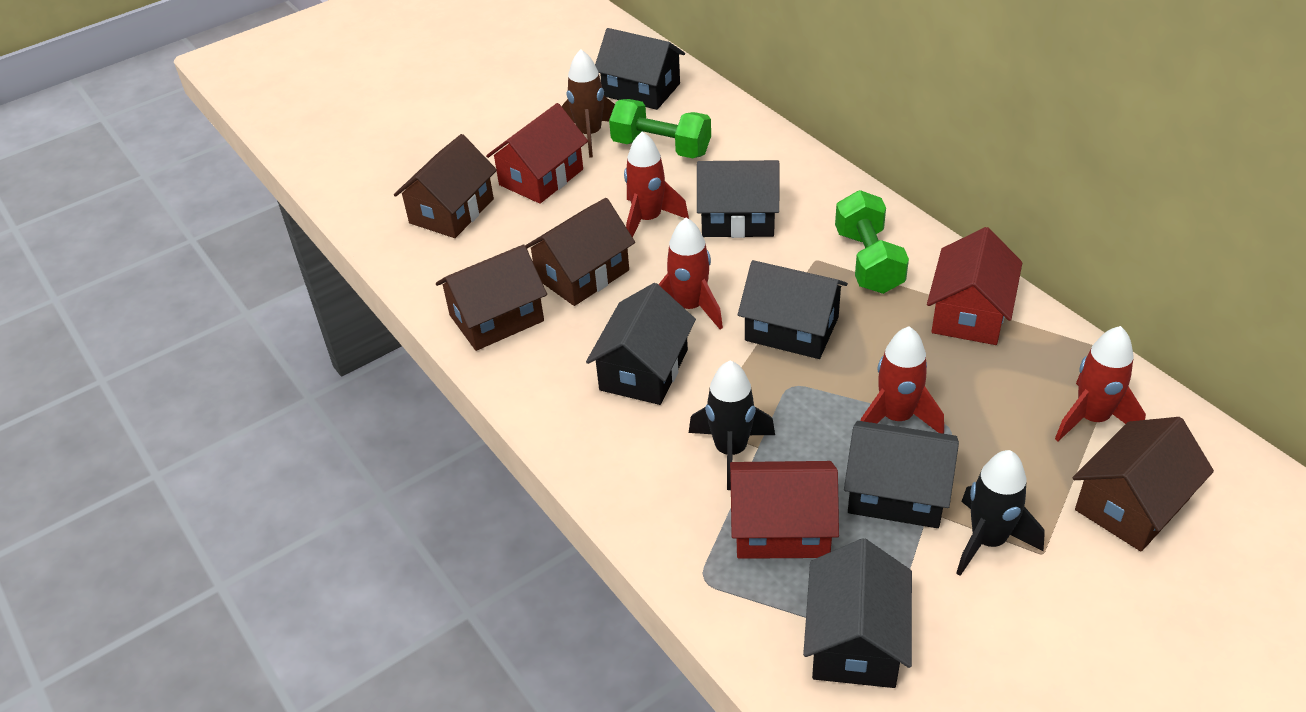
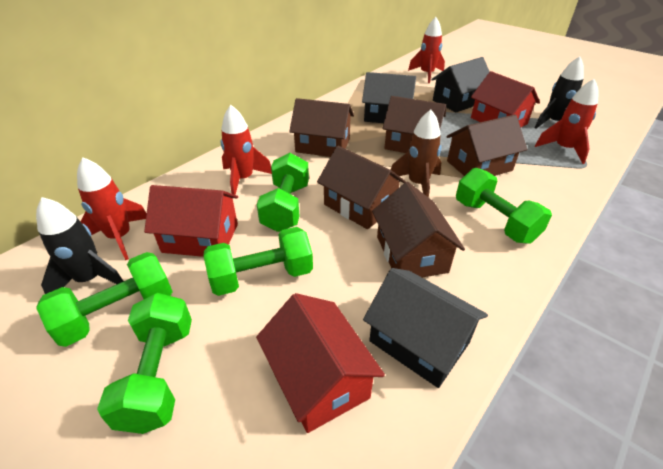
black house: [586,283,696,405] [595,28,685,110] [697,160,779,238] [738,260,848,359] [803,538,912,688] [844,421,959,528] = 6 -> [362,72,416,123] [363,268,488,388] [431,57,490,112] = 3
brown house: [394,134,497,238] [436,245,547,351] [525,198,635,306] [1073,417,1214,551] = 4 -> [289,98,354,157] [317,146,406,229] [372,182,465,278] [382,96,446,153] [446,115,527,176] = 5
green dumbbell: [609,99,711,158] [835,190,909,294] = 2 -> [36,252,173,347] [97,293,192,434] [204,227,313,296] [257,153,309,232] [456,168,552,244] = 5

